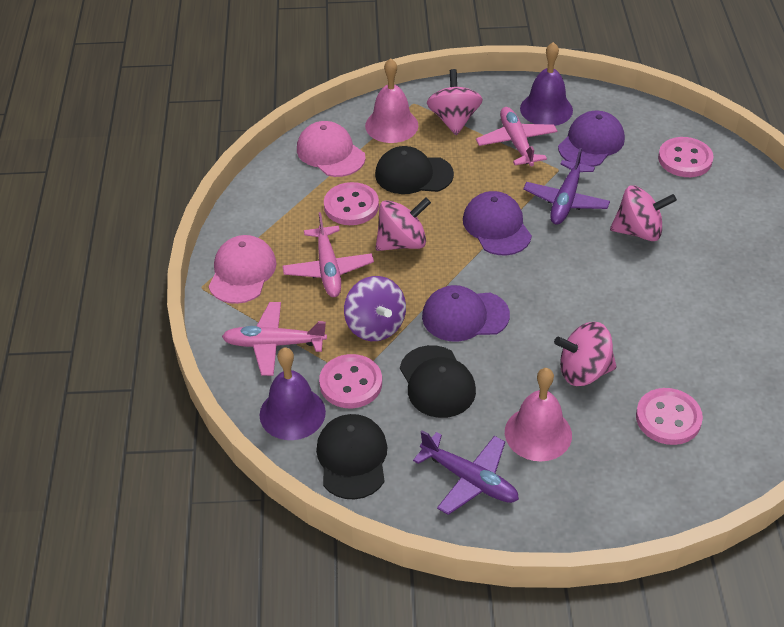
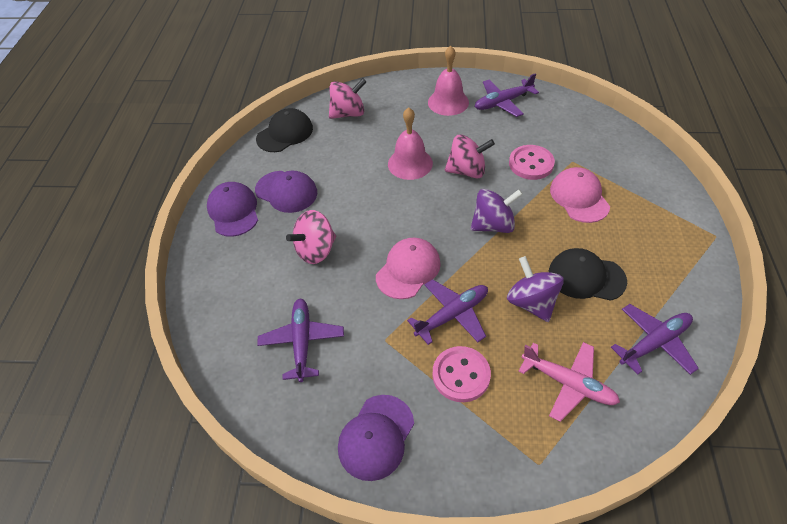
black cap: [316,414,387,499] [375,146,454,194] [400,345,476,418] = 3 -> [256,108,313,152] [549,248,627,301] = 2
pink button: [319,354,382,408] [324,182,379,225] [636,388,703,445] [658,137,713,177] = 4 -> [433,346,491,402] [509,145,555,180] = 2
pink plane: [222,302,327,376] [283,212,374,297] [476,107,557,166] = 3 -> [518,342,620,422] = 1
pink spinning top: [376,197,431,251] [427,69,483,136] [554,322,617,386] [610,185,677,241] = 4 -> [286,210,336,264] [329,78,366,119] [445,134,495,178] = 3
purple bell: [259,347,326,440] [520,42,573,126] = 2 -> none = 0
purple plane: [413,430,519,515] [523,148,610,225] = 2 -> [257,299,344,382] [407,279,488,345] [475,73,539,117] [611,304,699,375] = 4
purple spinning top: [344,276,406,341] = 1 -> [470,189,523,233] [507,256,564,322] = 2

